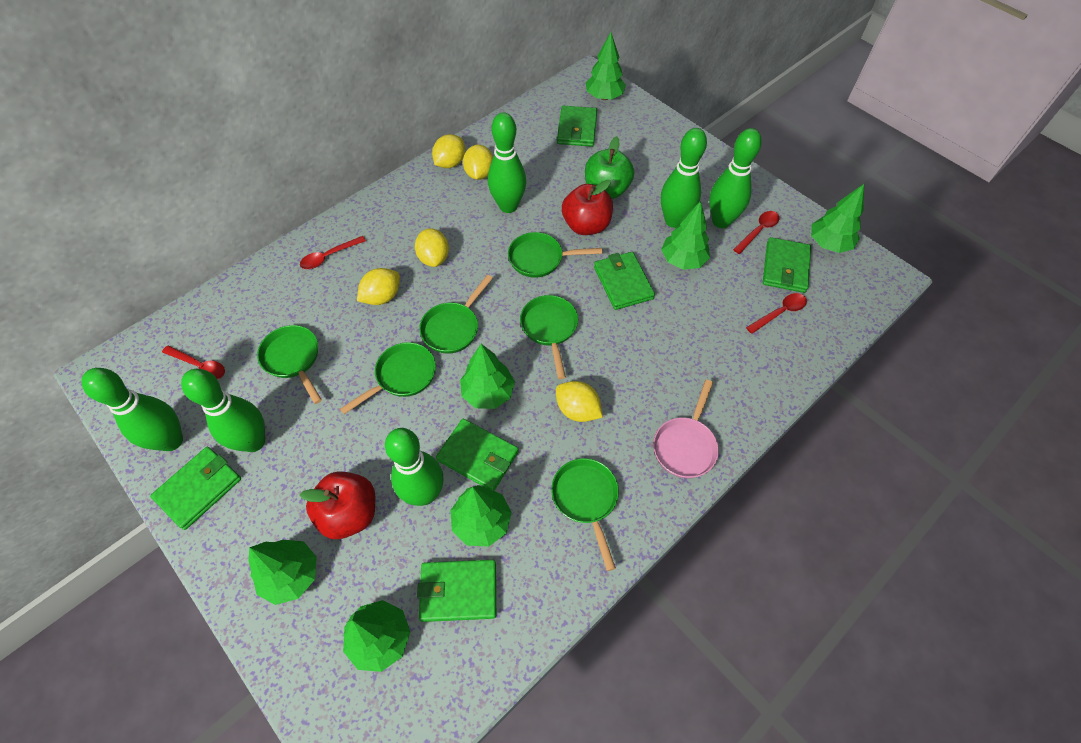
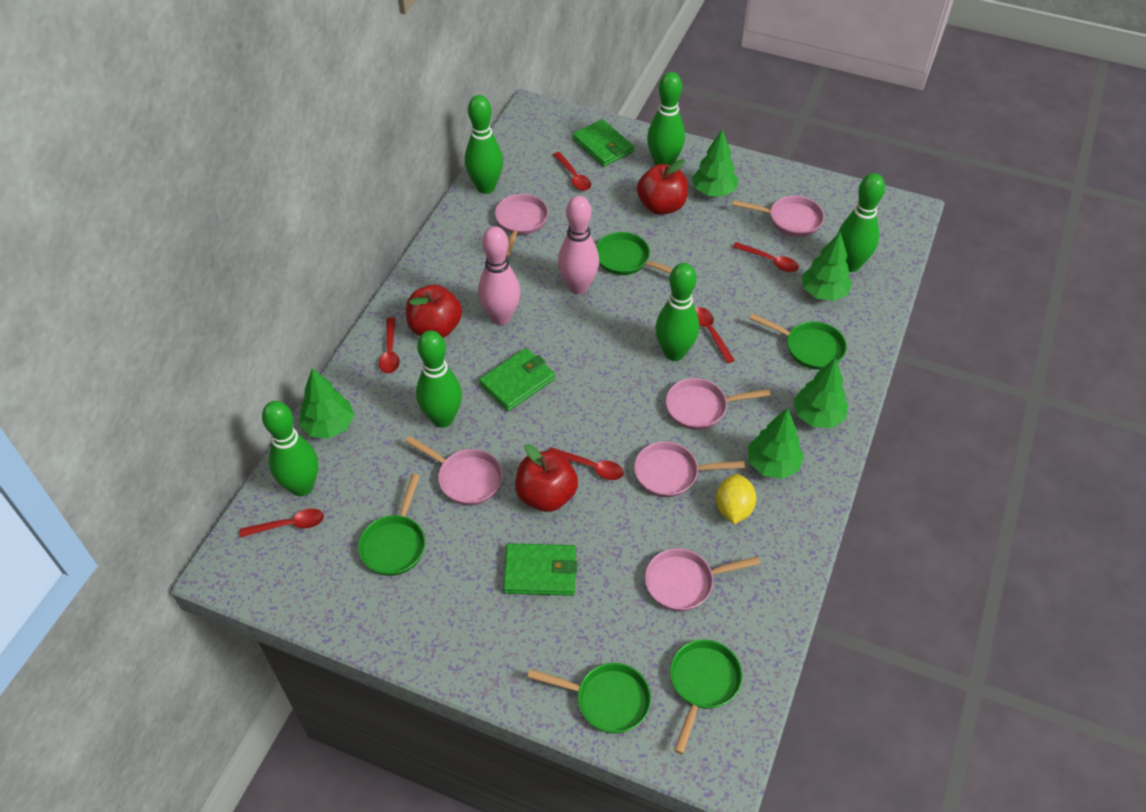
green apple: [585,136,634,199] = 1 -> none = 0
green pan: [257,325,322,404] [340,342,436,414] [419,275,493,354] [508,232,602,278] [520,295,578,379] [551,458,619,571] = 6 -> [358,474,425,576] [528,663,651,734] [596,232,673,275] [670,640,742,754] [750,313,847,370] = 5
green tree: [249,540,317,605] [343,600,410,672] [451,485,512,546] [460,344,515,409] [585,32,626,100] [661,201,710,270] [811,184,864,253] = 7 -> [299,368,354,439] [692,130,738,196] [748,408,804,479] [793,358,848,428] [802,232,852,301] = 5
green wallet: [150,447,241,530] [417,560,496,622] [436,419,519,491] [557,106,597,147] [594,252,655,310] [763,237,811,293] = 6 -> [479,348,555,411] [503,543,577,596] [573,119,634,167] = 3
pink bowling pin: none = 0 -> [478,226,520,325] [558,196,599,294] = 2
pink pan: [653,380,719,478] = 1 -> [405,436,503,505] [495,194,548,257] [634,442,745,497] [645,548,760,611] [666,378,771,430] [732,196,824,237] = 6
red apple: [300,471,375,539] [562,180,613,235] = 2 -> [406,285,462,338] [515,444,578,512] [637,159,688,215] = 3
red spoon: [162,345,225,380] [300,236,366,269] [733,211,779,254] [746,293,807,334] = 4 -> [239,509,324,537] [379,317,400,374] [549,447,624,480] [553,152,591,191] [695,307,735,363] [733,242,799,272] = 6
yellow lemon: [357,268,400,305] [415,228,449,267] [432,134,465,168] [463,144,493,180] [556,381,603,422] = 5 -> [716,474,757,524] = 1

